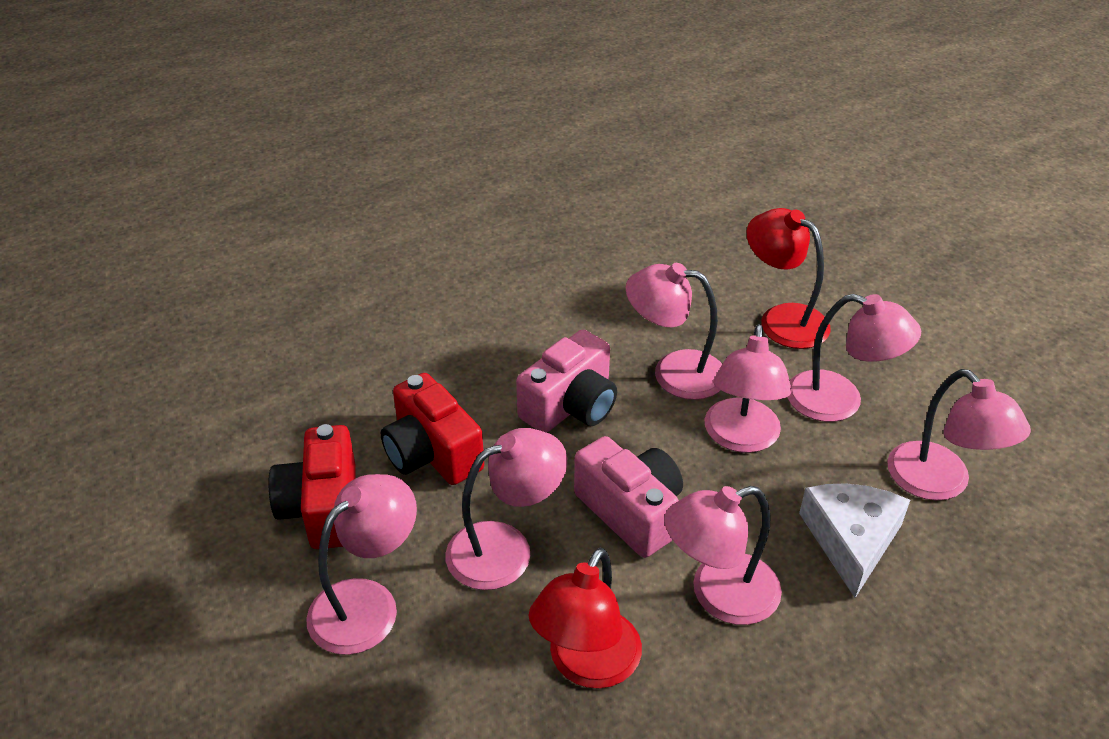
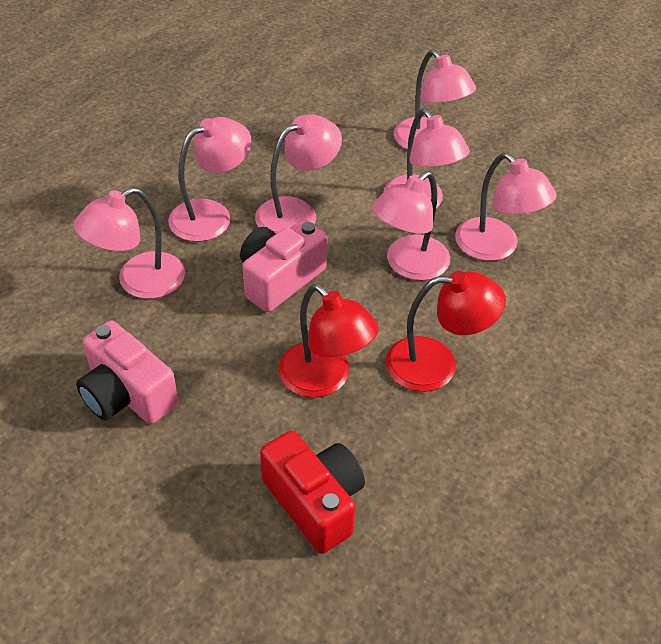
red camera: [269,424,356,549] [381,373,484,485] = 2 -> [260,431,365,554] = 1
white cheese: [799,483,910,598] = 1 -> none = 0

